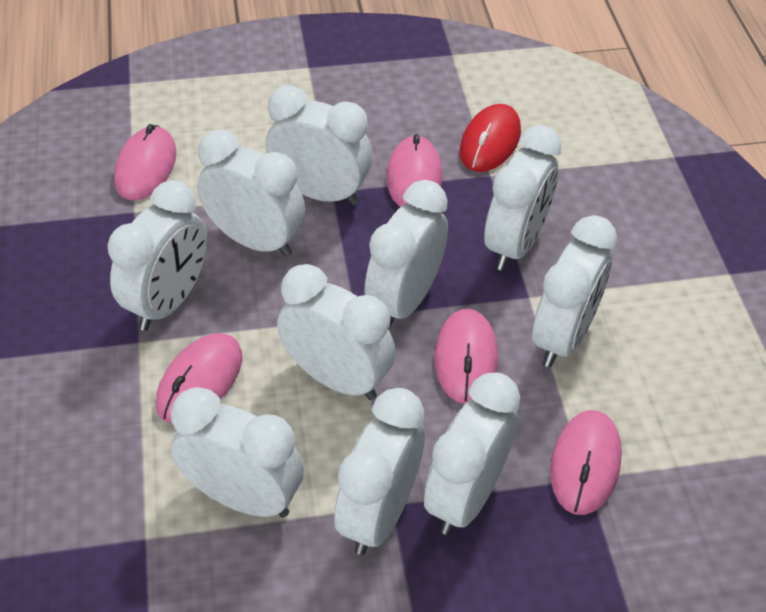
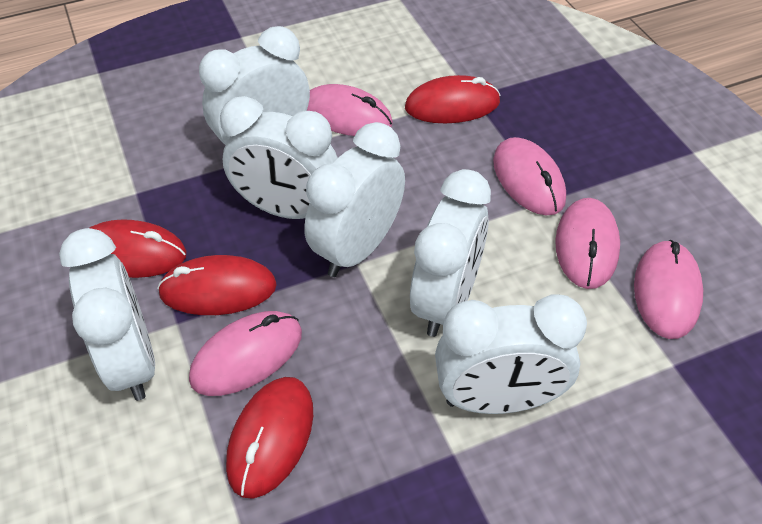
red mouse: [460,104,521,172] = 1 -> [89,219,186,278] [157,255,277,315] [226,377,313,499] [405,75,500,123] = 4
white clock: [107,180,207,331] [171,387,304,518] [197,130,305,257] [266,85,372,205] [277,264,395,400] [334,388,425,555] [364,180,448,329] [424,372,520,535] [484,125,562,271] [532,215,617,367] = 10 -> [59,228,155,401] [199,26,310,145] [220,96,338,219] [304,122,405,277] [410,169,491,337] [435,294,587,414] = 6

